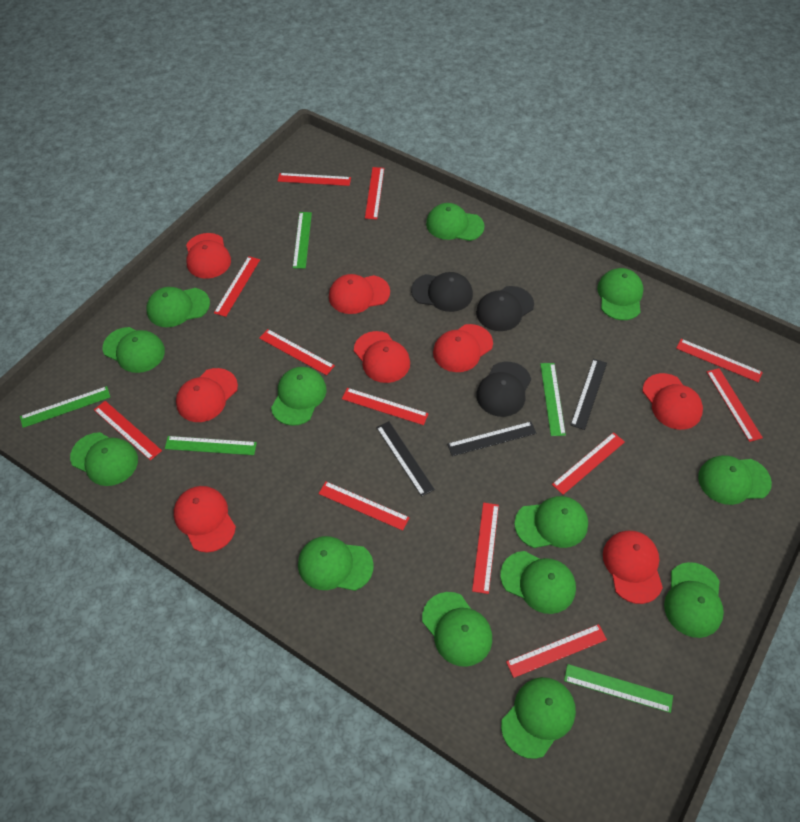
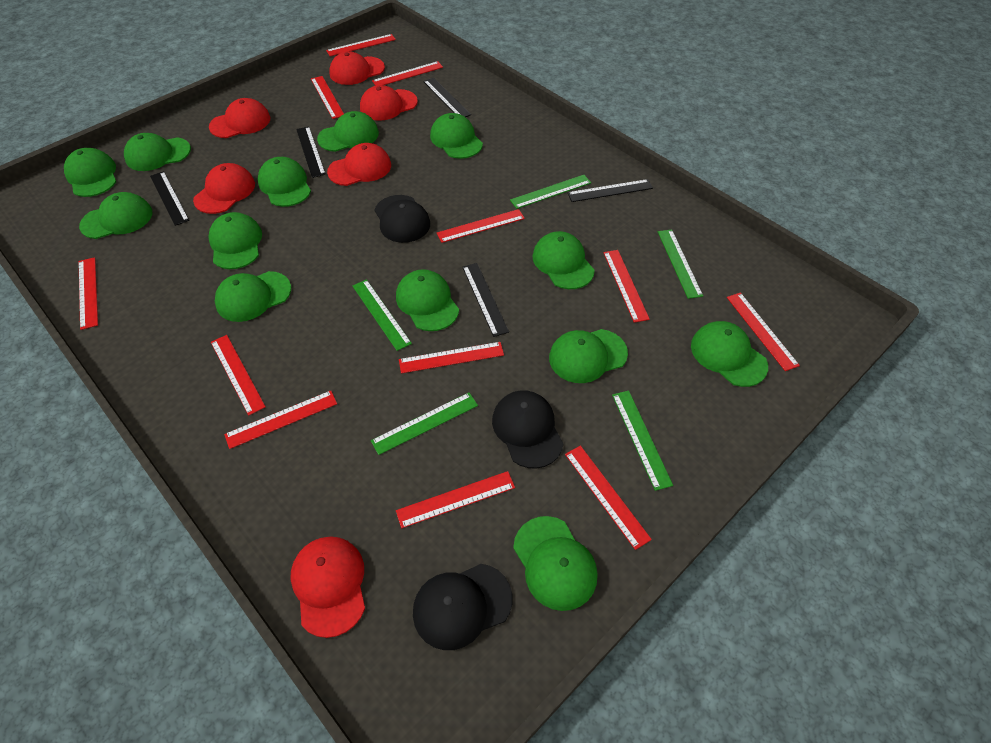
black ruler: [376,421,435,497] [447,421,537,456] [571,359,607,430] = 3 -> [150,171,189,226] [296,127,326,178] [423,78,471,117] [462,263,509,337] [567,179,653,202] = 5
red cap: [174,486,236,552] [176,368,238,422] [186,233,231,279] [329,274,390,314] [354,331,410,383] [433,324,493,372] [603,531,663,604] [642,373,703,430] = 8 -> [193,163,255,214] [209,98,270,138] [290,537,365,638] [327,143,391,186] [329,51,385,85] [360,85,418,121] = 6

